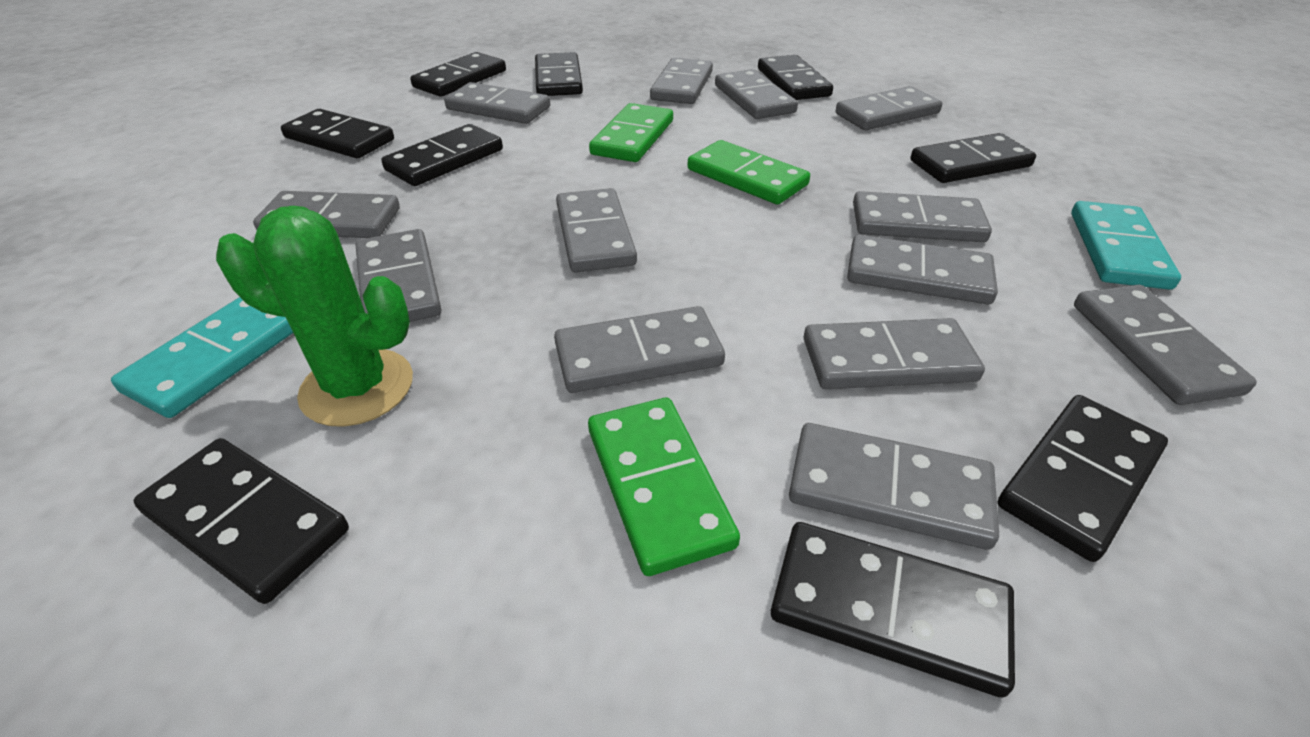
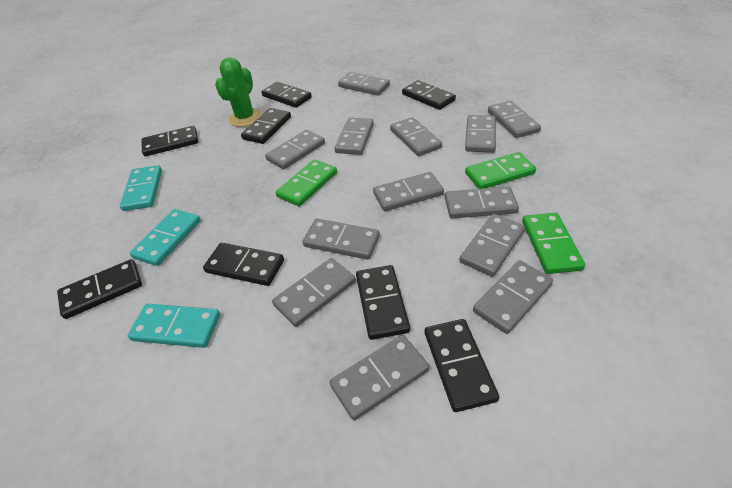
black domino: [134,438,349,604] [281,109,394,158] [381,124,503,186] [410,52,506,97] [535,52,583,96] [758,55,833,100] [771,522,1015,697] [911,133,1036,183] [998,395,1168,562] = 9 -> [57,259,142,319] [141,126,198,156] [203,243,284,286] [241,108,291,144] [261,82,312,108] [356,265,410,340] [402,80,456,110] [425,319,499,412] = 8
turquoise domino: [111,297,293,418] [1071,201,1181,290] = 2 -> [120,165,162,211] [128,304,220,348] [130,209,201,266] = 3

